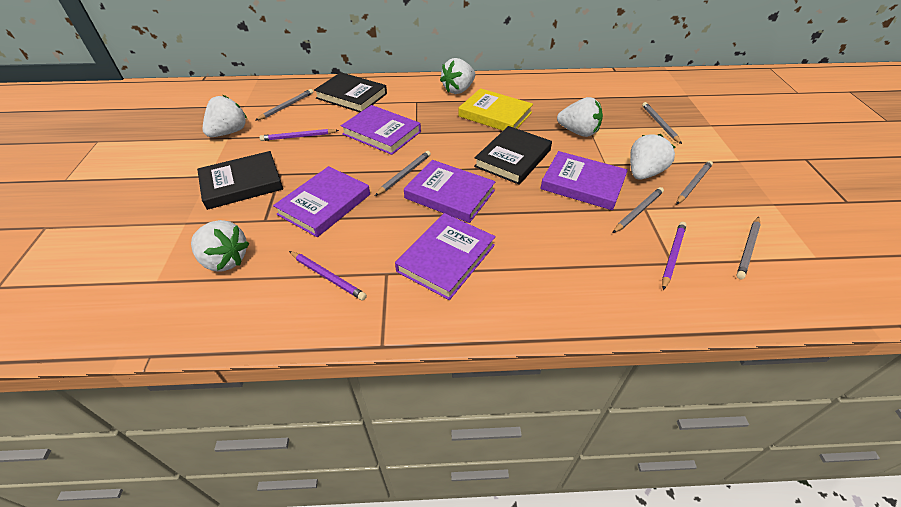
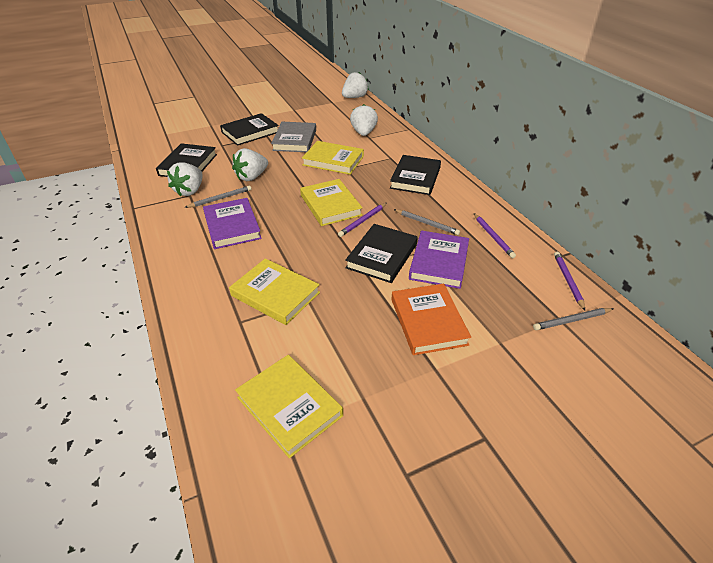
black book: [197,151,283,210] [314,72,387,112] [474,126,552,185] = 3 -> [156,143,217,177] [220,113,279,146] [345,224,418,283] [390,155,441,195] = 4
grey book: none = 0 -> [271,122,316,152] = 1
grey pencil: [255,89,313,121] [375,151,431,196] [613,187,664,233] [642,102,682,144] [676,161,713,205] [736,216,761,279] = 6 -> [184,186,251,208] [394,209,460,235] [533,308,614,330] = 3
orange book: none = 0 -> [391,284,471,355] = 1
purple book: [273,166,370,237] [341,105,421,155] [395,213,496,300] [404,160,496,223] [540,151,628,210] = 5 -> [203,198,262,249] [409,231,469,289] = 2
white strawberry: [191,220,249,272] [203,95,247,137] [440,58,475,94] [557,97,603,137] [630,134,675,180] = 5 -> [167,162,203,196] [232,148,268,181] [342,72,369,98] [350,104,378,136] = 4
yellow book: [458,88,533,131] = 1 -> [229,258,320,325] [235,355,343,458] [300,179,363,226] [302,141,364,175] = 4

